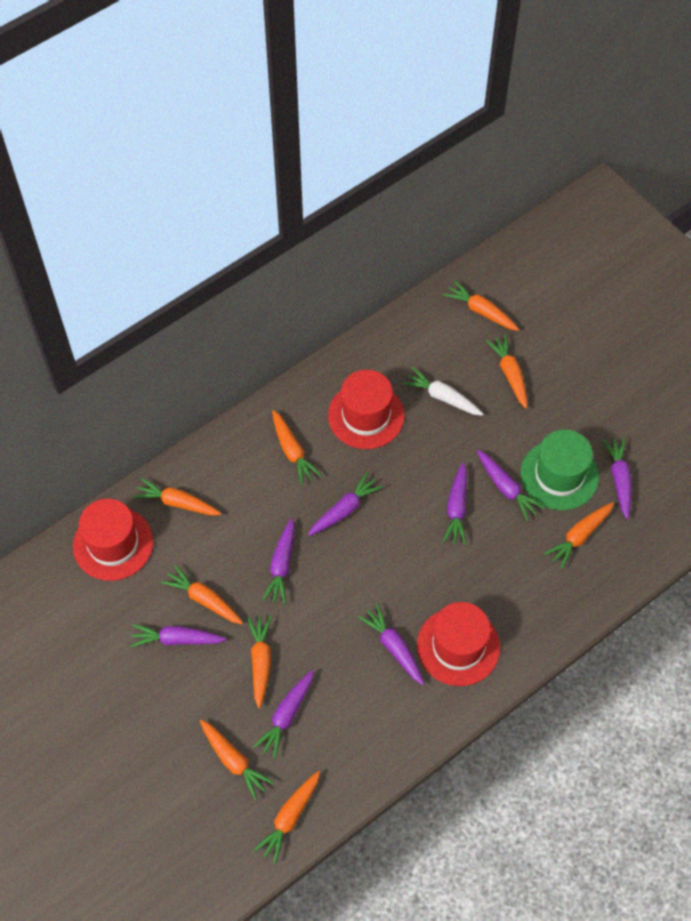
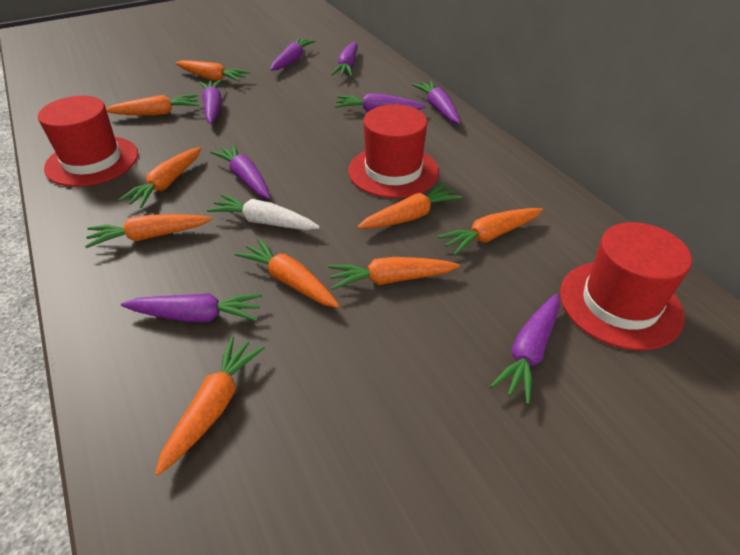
green hat: [520,429,599,510] = 1 -> none = 0

